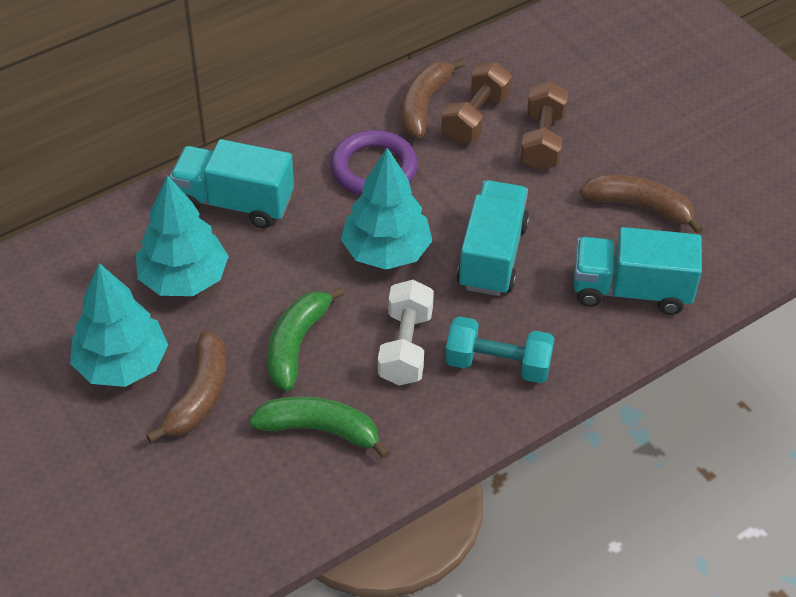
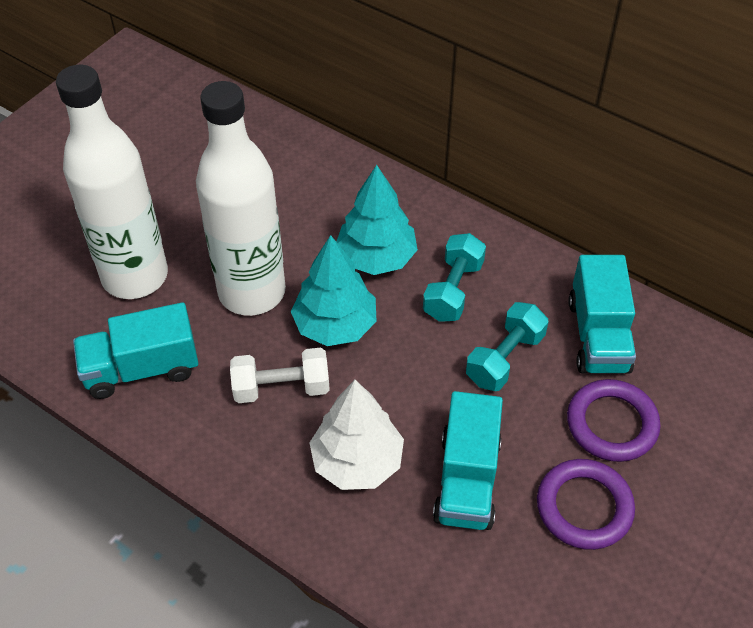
brown banana: [146,330,227,443] [401,59,465,139] [580,174,703,234] = 3 -> none = 0
brown dumbbell: [441,62,512,143] [520,81,568,171] = 2 -> none = 0
green banana: [249,396,390,459] [267,287,345,391] = 2 -> none = 0
purple ring: [330,130,418,196] = 1 -> [537,459,635,550] [567,379,661,462] = 2
turquoise dumbbell: [445,316,554,383] = 1 -> [423,233,486,322] [466,302,549,391] = 2
turquoise tree: [70,263,168,387] [136,175,229,296] [341,148,432,270] = 3 -> [291,235,377,346] [336,165,418,275] = 2
white bottle: none = 0 -> [56,65,168,299] [196,81,286,316] = 2
white tree: none = 0 -> [310,380,404,490] = 1

